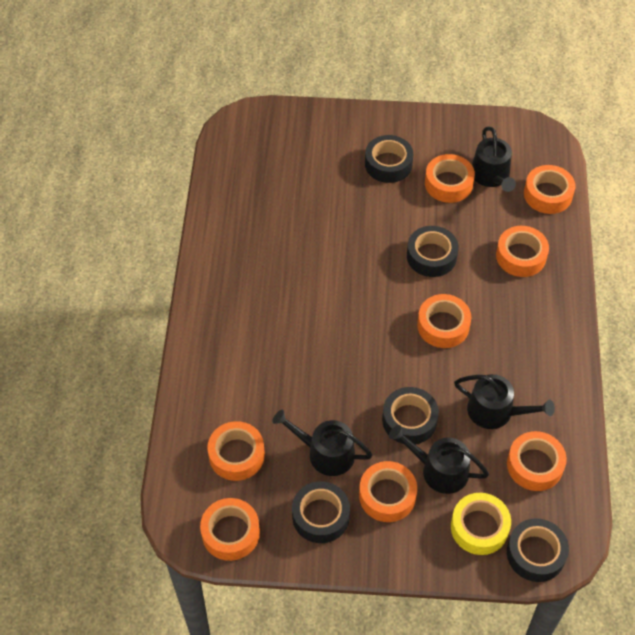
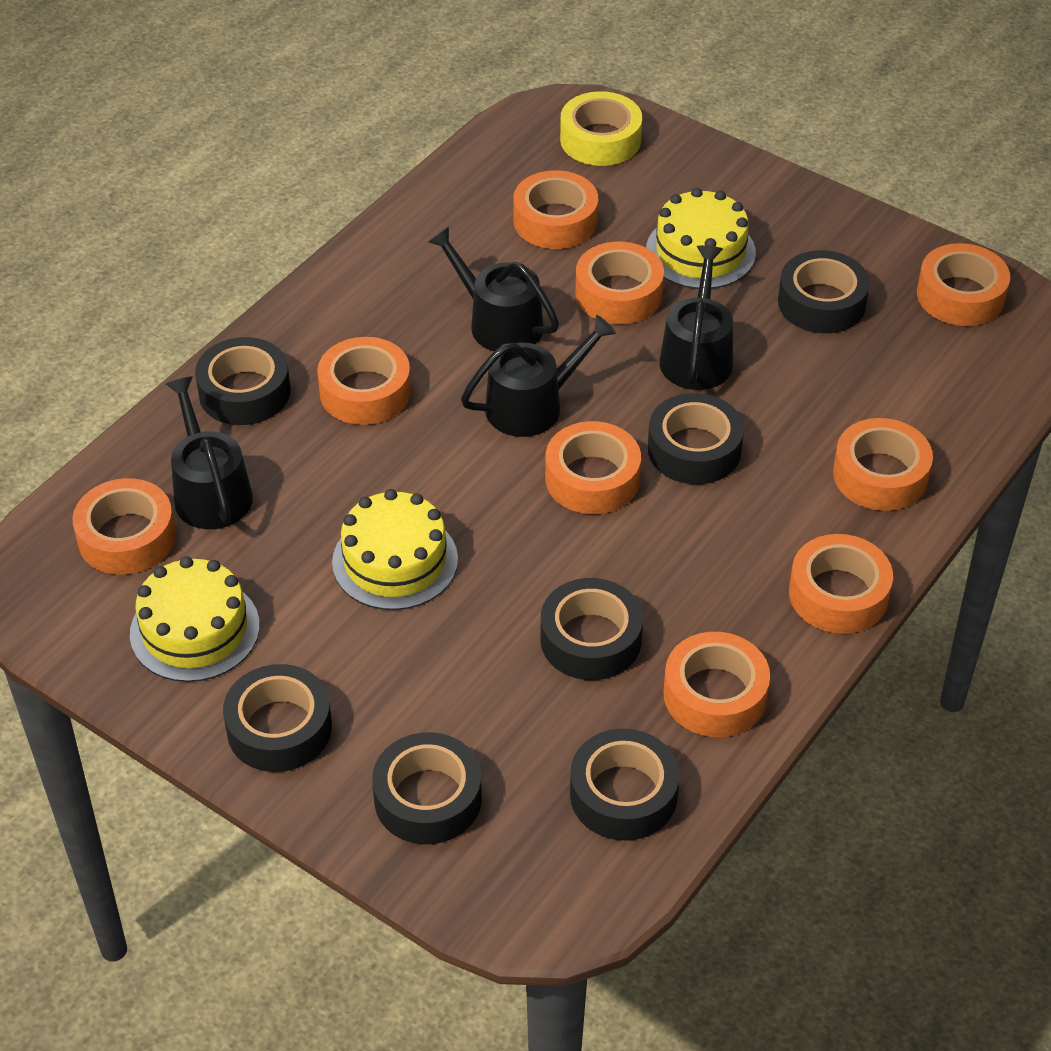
black tape: [292,481,350,543] [365,135,413,183] [382,387,439,445] [407,226,459,277] [507,518,569,582] = 5 -> [195,337,290,425] [223,664,332,772] [372,732,482,844] [540,578,643,680] [570,729,679,841] [648,393,744,484] [778,250,870,333] = 7
orange tape: [200,498,260,561] [207,421,265,481] [359,461,417,522] [417,294,471,348] [425,154,475,203] [496,226,549,277] [507,431,567,491] [524,165,575,214] = 8 -> [72,478,176,575] [317,337,411,425] [513,170,598,249] [545,421,641,514] [575,241,664,324] [664,632,770,737] [789,534,893,634] [833,418,933,511] [917,243,1010,326] = 9
yellow cake: none = 0 -> [130,556,260,682] [332,489,458,610] [646,188,756,289] = 3

